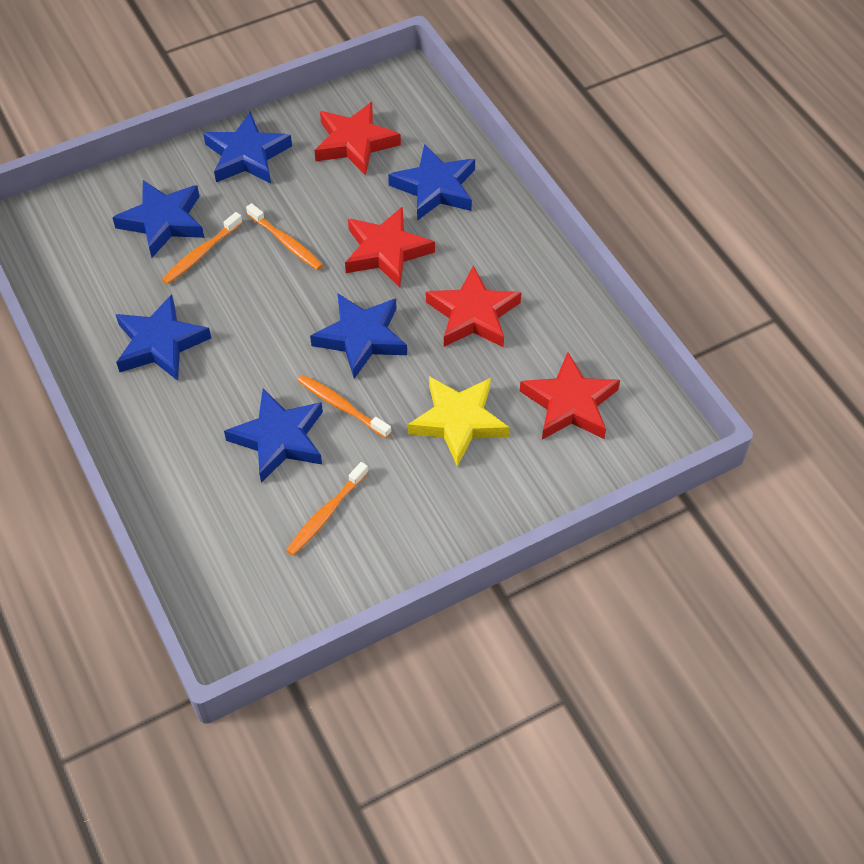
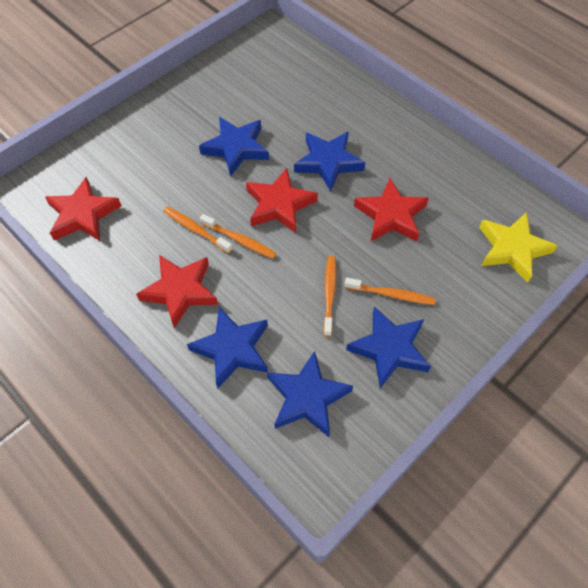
blue star: [112,180,204,257] [115,294,211,381] [203,112,292,184] [224,389,323,483] [310,294,407,379] [388,144,475,221] = 6 -> [187,307,268,389] [199,117,269,176] [267,351,353,437] [294,132,365,192] [346,306,431,388] = 5

